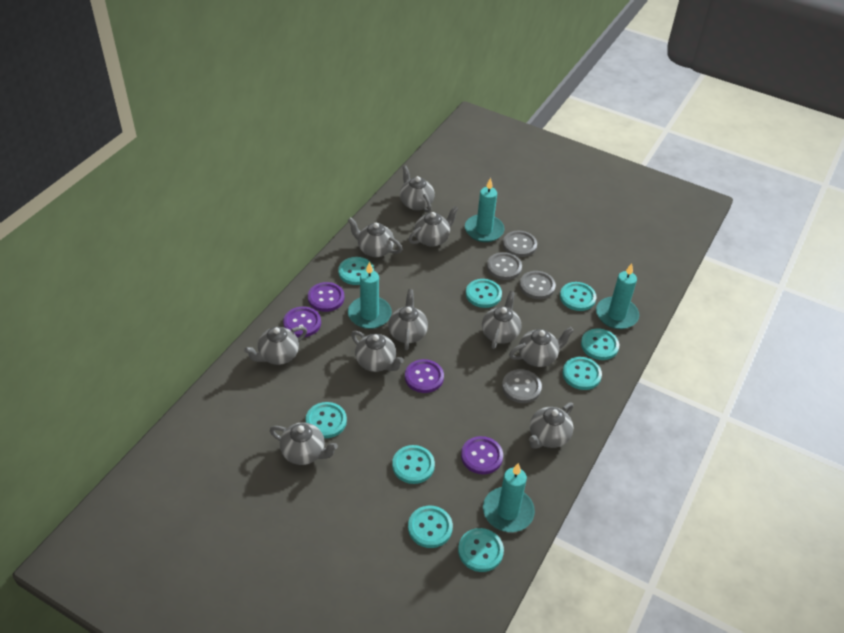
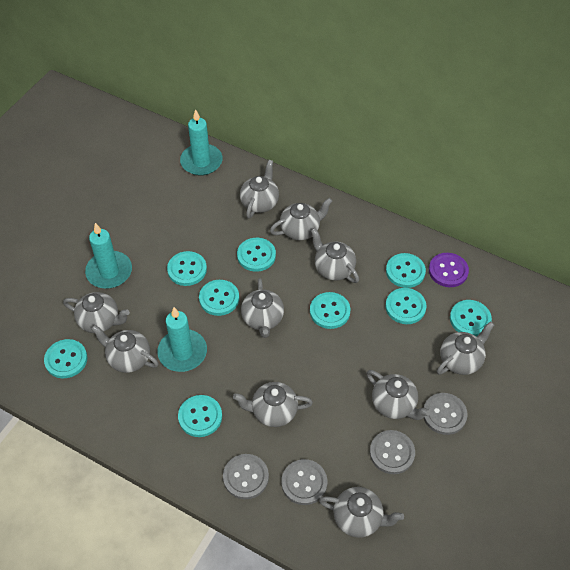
purple button: [283,306,321,337] [308,282,344,312] [405,359,444,393] [461,436,503,474] = 4 -> [429,253,469,287] = 1
turquoise candle: [348,262,392,329] [465,178,505,242] [483,463,535,532] [596,263,639,329] = 4 -> [85,223,132,289] [157,307,207,372] [180,109,223,176] = 3

